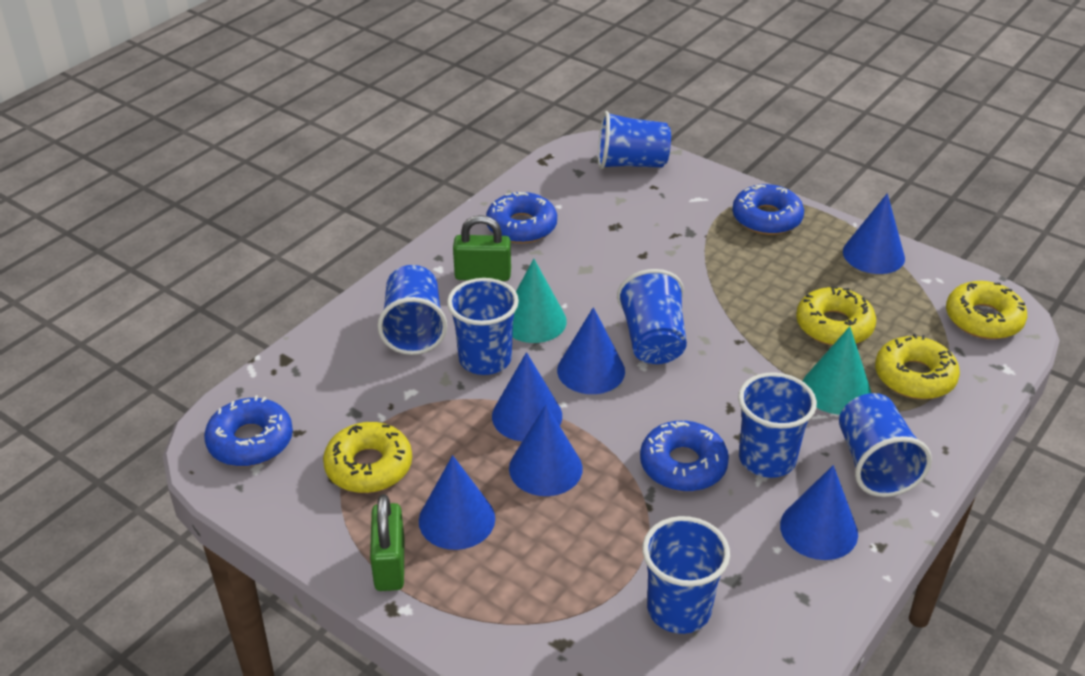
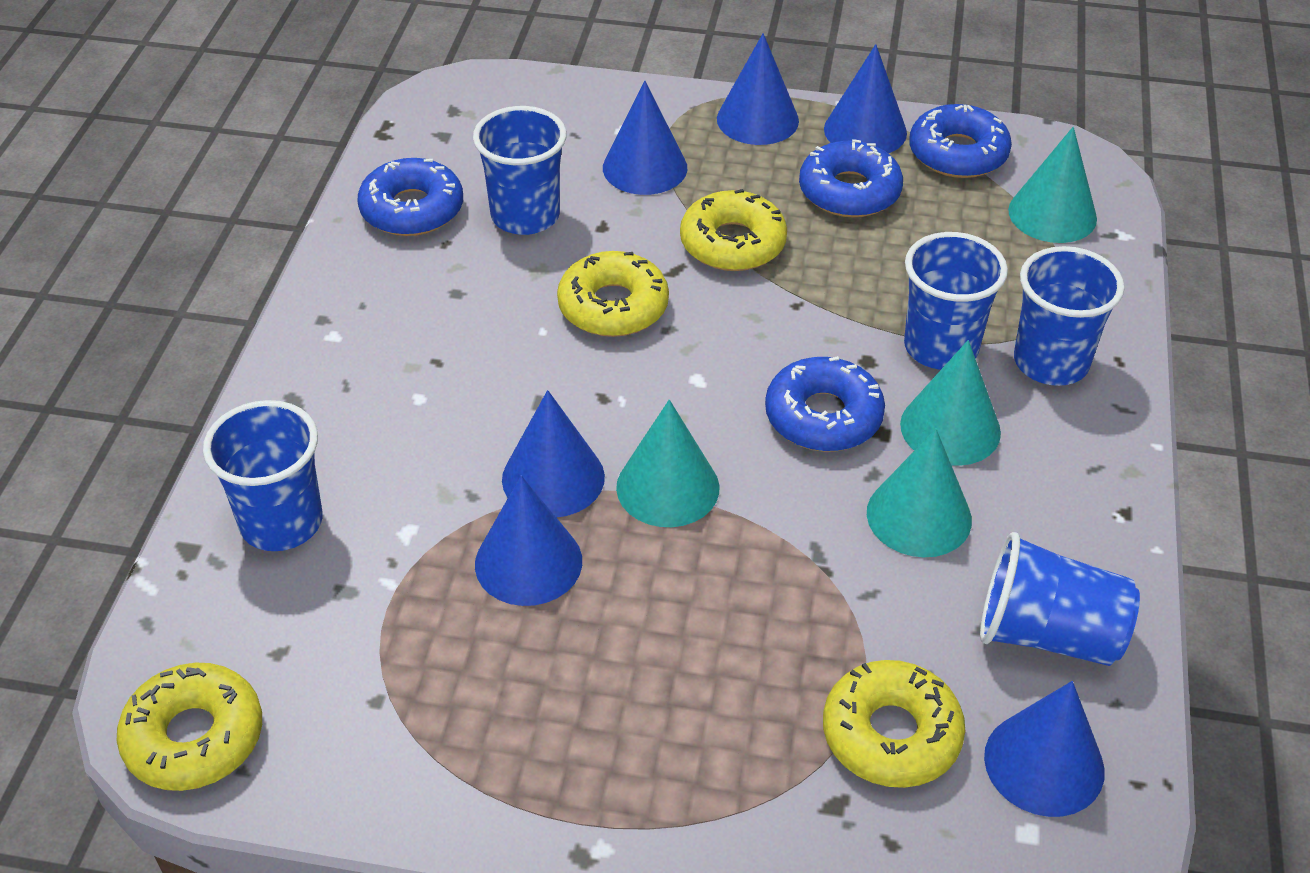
blue cup: [378,265,447,355] [447,278,519,375] [598,111,671,169] [617,269,687,364] [642,516,730,634] [738,372,817,478] [839,393,932,497] = 7 -> [203,400,322,551] [473,106,567,235] [904,232,1008,370] [980,532,1140,666] [1014,246,1124,386] = 5
green padlock: [370,494,404,591] [453,215,511,281] = 2 -> none = 0
turquoise cone: [512,259,567,343] [803,326,871,414] = 2 -> [616,400,719,527] [867,429,972,557] [900,340,1001,466] [1008,127,1097,243] = 4

